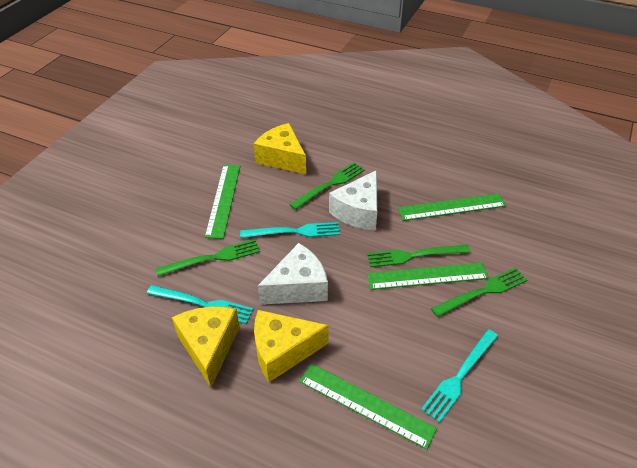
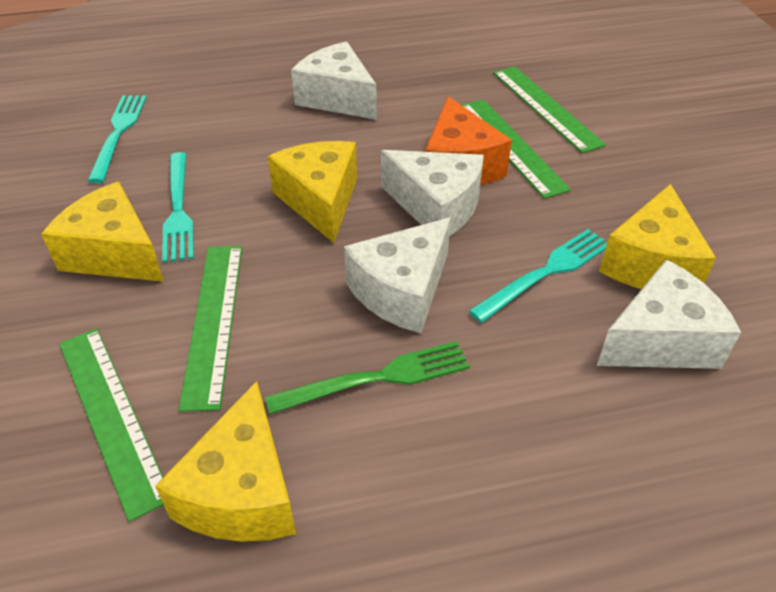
green fork: [156,239,260,276] [289,162,365,210] [367,245,470,267] [431,267,527,317] = 4 -> [265,341,470,414] = 1
orange cheese: none = 0 -> [425,96,512,185] = 1
white cheese: [258,243,328,305] [329,170,378,230] = 2 -> [291,42,377,120] [344,217,451,333] [381,150,484,236] [597,259,741,369] = 4
yellow cheese: [172,307,240,387] [254,123,306,174] [254,310,329,382] = 3 -> [41,182,164,282] [155,381,296,542] [268,141,357,243] [599,184,716,289] = 4

